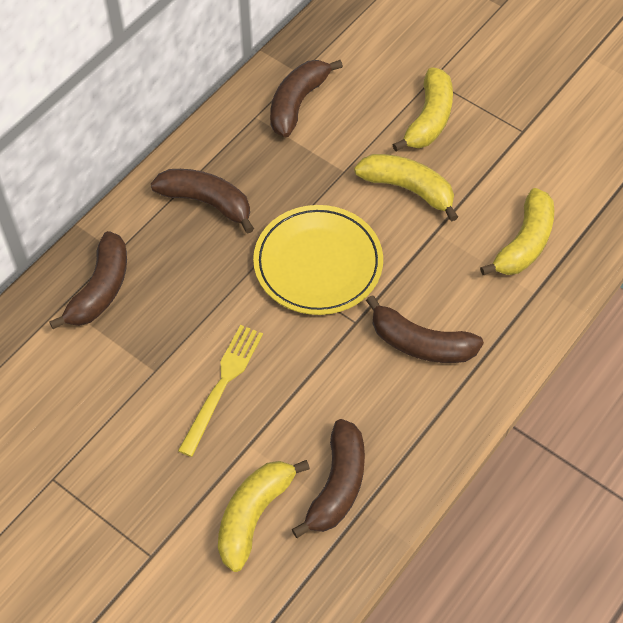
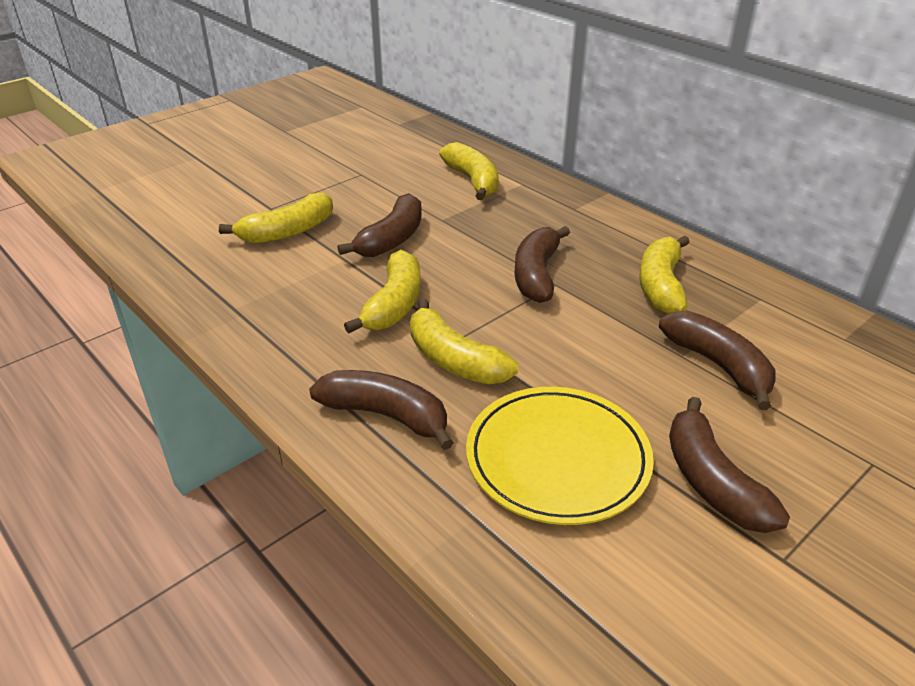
yellow banana: [218,460,310,572] [354,154,458,222] [393,67,453,152] [480,188,554,275] = 4 -> [219,192,333,244] [344,250,421,333] [410,299,518,384] [439,142,499,200] [639,236,690,314] = 5
yellow fork: [178,325,263,457] = 1 -> none = 0

